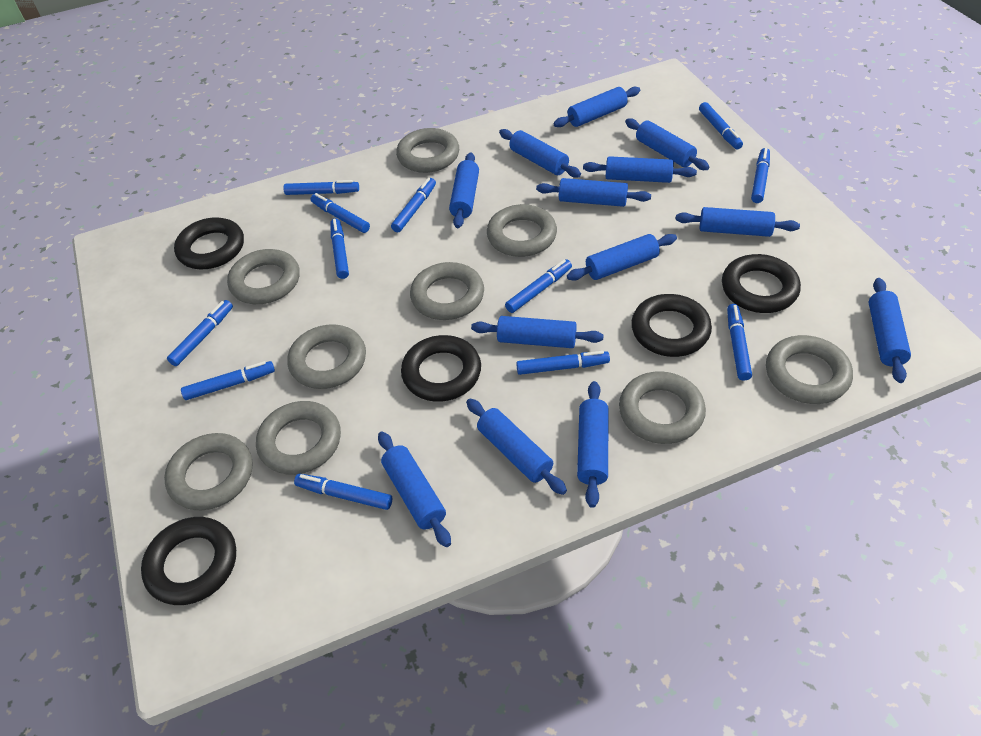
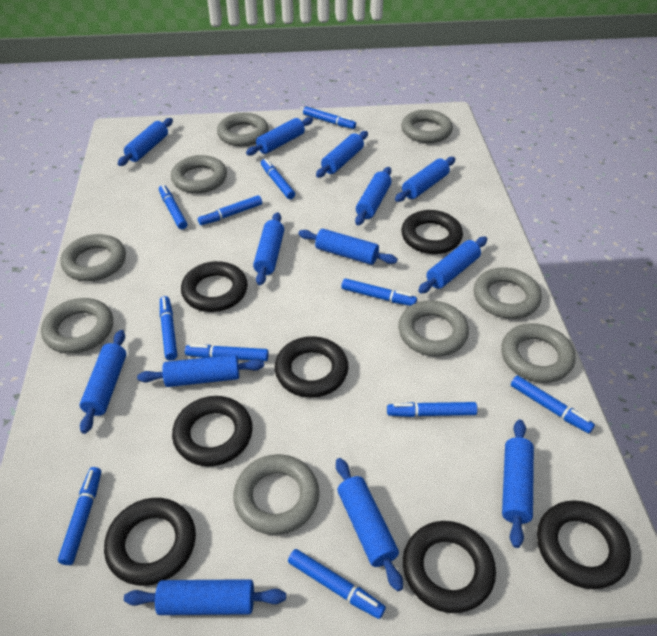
black ring: [141,517,236,605] [174,217,244,269] [401,335,481,402] [631,294,712,357] [722,254,801,313] = 5 -> [104,498,196,586] [172,396,253,466] [181,261,248,312] [275,336,349,398] [401,210,463,254] [403,521,496,613] [537,500,631,589] = 7
blue marker: [167,300,233,366] [181,361,275,400] [283,180,359,195] [294,474,392,510] [311,193,370,233] [330,218,349,279] [391,178,436,232] [505,259,572,313] [516,351,610,375] [699,102,743,149] [727,304,752,381] [751,148,770,203] = 12 -> [58,467,101,565] [159,185,187,229] [160,296,177,360] [185,344,269,361] [198,195,262,225] [261,158,295,199] [288,549,386,619] [303,106,356,129] [341,278,417,306] [387,402,477,417] [511,375,595,433] = 11

